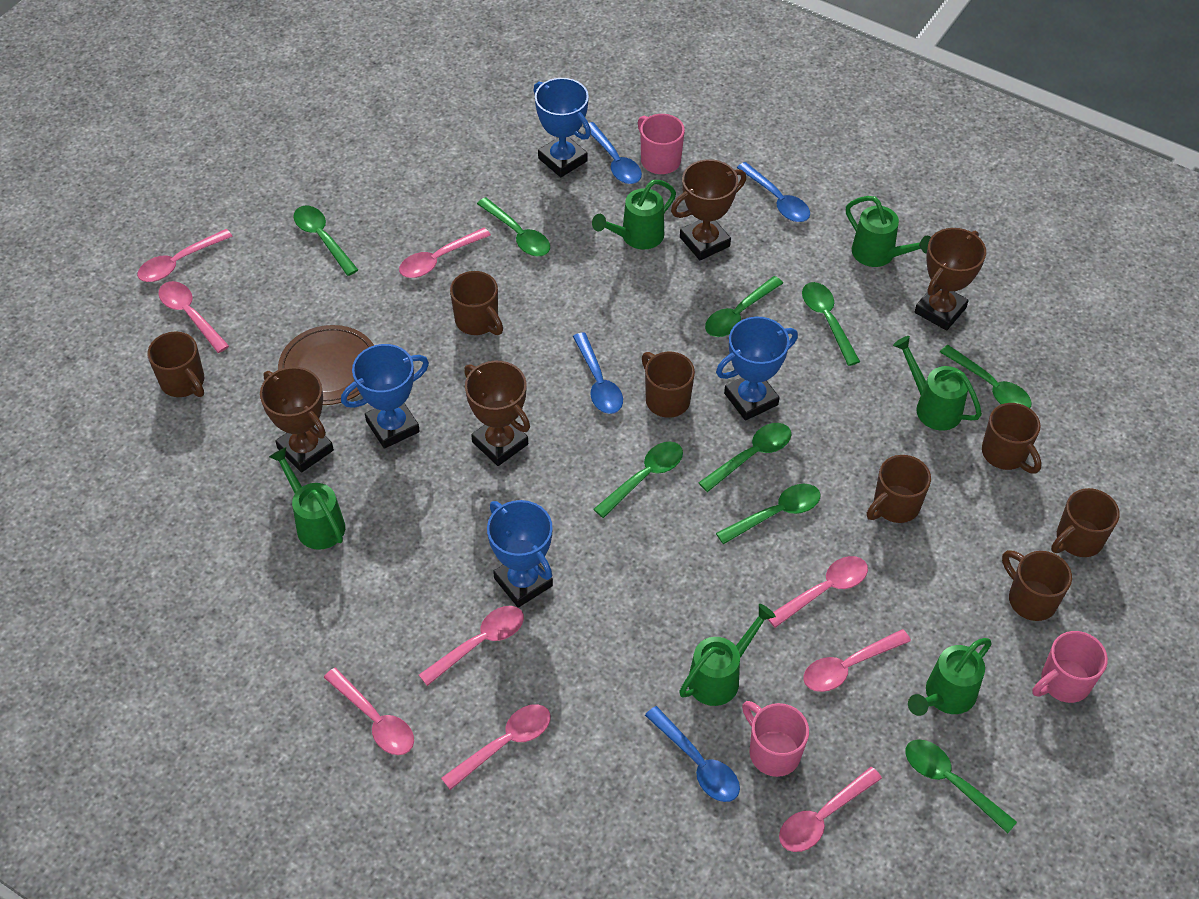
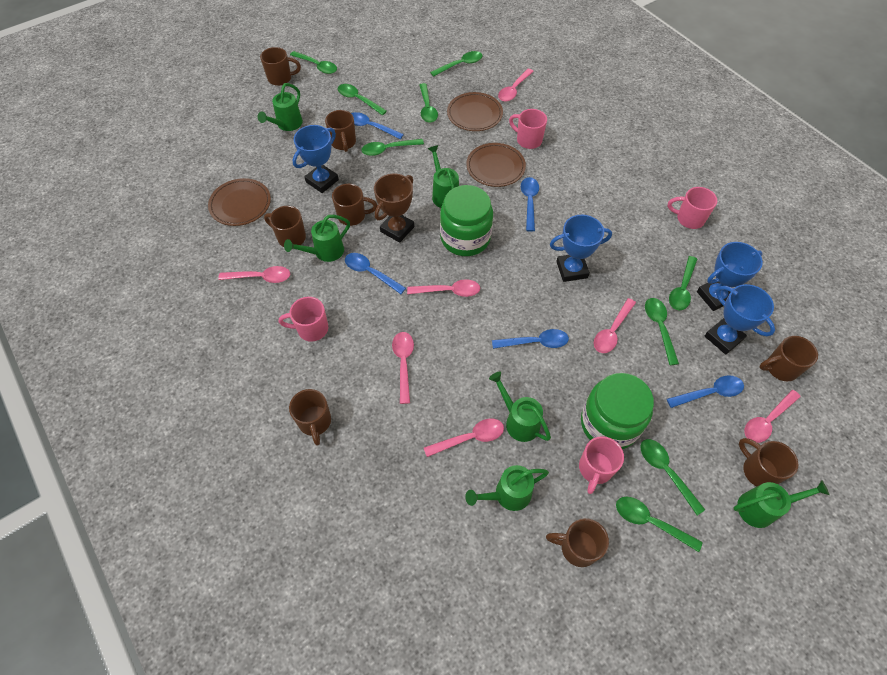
blue spoon: [573,332,623,414] [583,122,642,184] [645,706,740,802] [737,162,810,222] = 4 -> [345,253,406,294] [351,112,404,139] [492,329,569,349] [521,177,539,232] [667,375,744,408] = 5
brown mug: [147,331,204,397] [450,271,503,335] [642,352,695,418] [867,455,931,523] [982,403,1042,474] [1002,550,1072,621] [1051,488,1120,557] = 7 -> [260,47,301,86] [264,206,306,247] [289,389,331,446] [325,110,356,152] [332,184,377,226] [546,518,609,567] [739,438,798,486] [759,336,818,381] = 8
brown plate: [278,325,374,405] = 1 -> [208,178,271,226] [447,92,503,131] [466,143,526,187] = 3
brown trophy: [260,367,334,473] [464,361,530,466] [671,159,746,260] [915,228,986,331] = 4 -> [374,174,414,243] = 1
green jar: none = 0 -> [440,185,493,256] [581,373,654,449] = 2
pink mug: [638,114,685,174] [742,701,809,777] [1032,631,1108,703] = 3 -> [279,297,328,342] [509,109,547,149] [579,436,624,494] [668,187,717,229] = 4
pink spoon: [137,229,233,282] [158,281,229,353] [324,668,414,755] [399,228,491,278] [419,606,524,686] [441,704,551,790] [768,556,868,628] [779,767,882,852] [803,629,911,692] = 9 -> [218,266,290,283] [392,332,414,404] [407,279,480,297] [424,419,504,457] [498,69,534,102] [594,298,636,353] [744,390,801,443] = 7

